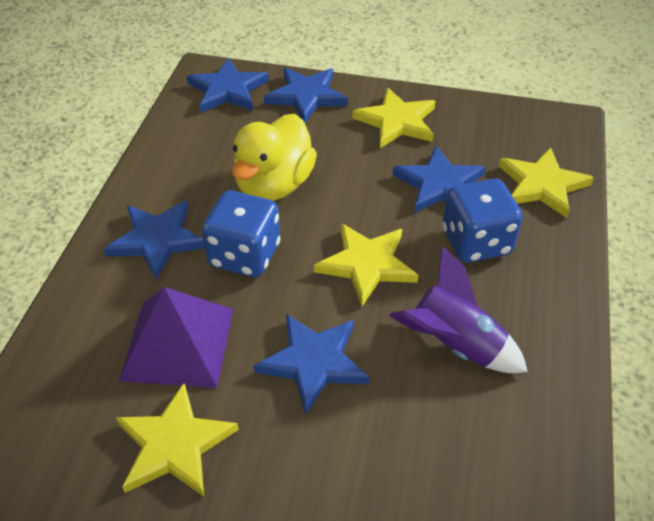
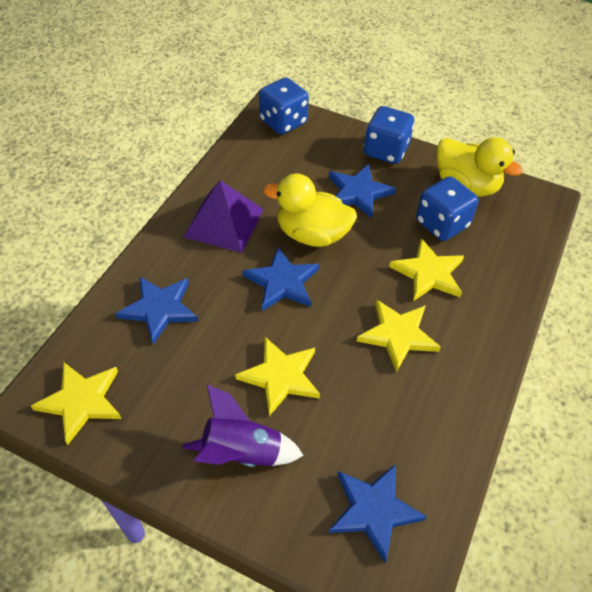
blue dice: [202,191,280,277] [442,178,523,263] = 2 -> [259,77,309,135] [364,106,414,164] [416,176,478,241] = 3
blue star: [104,201,205,279] [187,58,269,113] [253,314,370,414] [264,67,348,123] [393,145,486,213] = 5 -> [115,276,198,344] [243,247,319,311] [329,164,396,218] [329,464,427,563] = 4
yellow duck: [232,114,317,201] = 1 -> [263,174,357,247] [437,137,523,197] = 2

